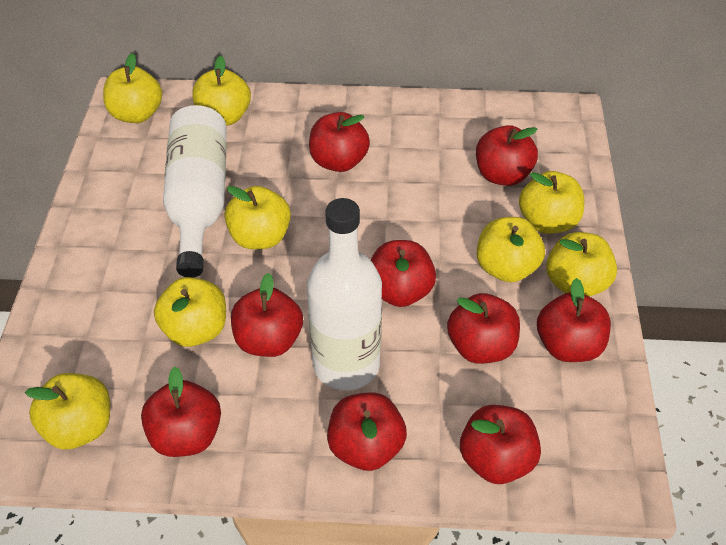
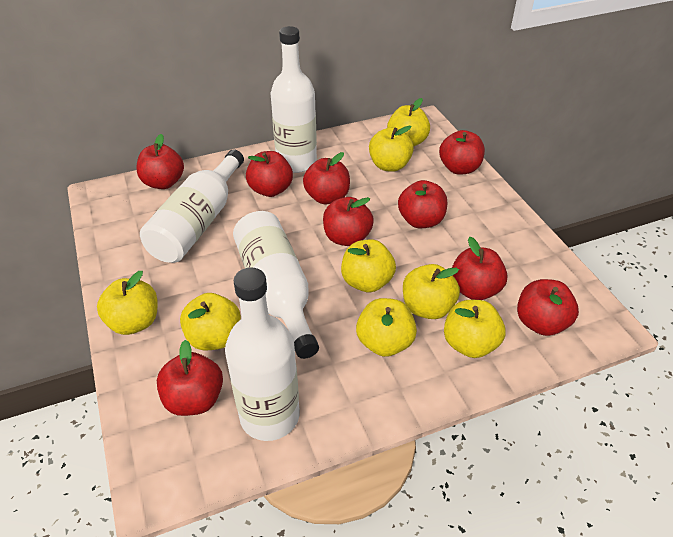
white bottle: [163,105,227,278] [307,198,382,390] = 2 -> [140,149,244,263] [225,268,300,441] [233,211,319,359] [270,26,317,173] = 4

